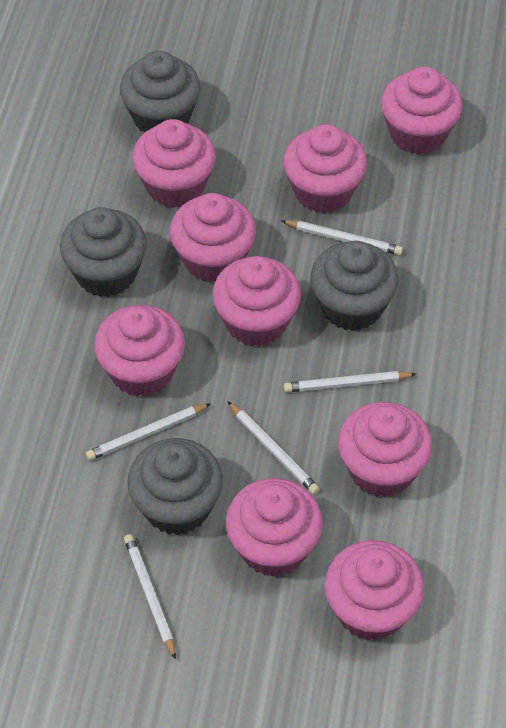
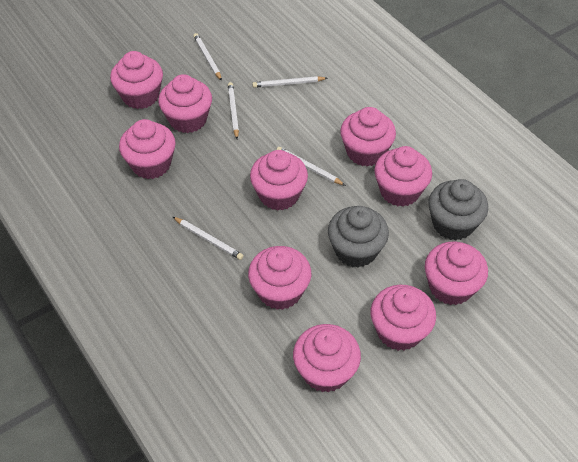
grey cupcake: [60,207,147,297] [120,51,201,133] [127,438,223,535] [311,241,398,331] = 4 -> [328,206,389,268] [428,179,488,241] = 2
pink cupcake: [94,305,185,397] [132,119,216,208] [170,193,256,283] [212,256,301,346] [226,478,323,577] [283,124,367,213] [324,540,424,641] [338,402,432,497] [381,67,463,155] = 9 -> [110,51,163,109] [119,119,176,179] [158,74,212,133] [248,246,311,310] [250,150,308,211] [293,324,361,393] [340,107,396,167] [371,285,436,351] [374,146,432,207] [425,241,488,305] = 10

